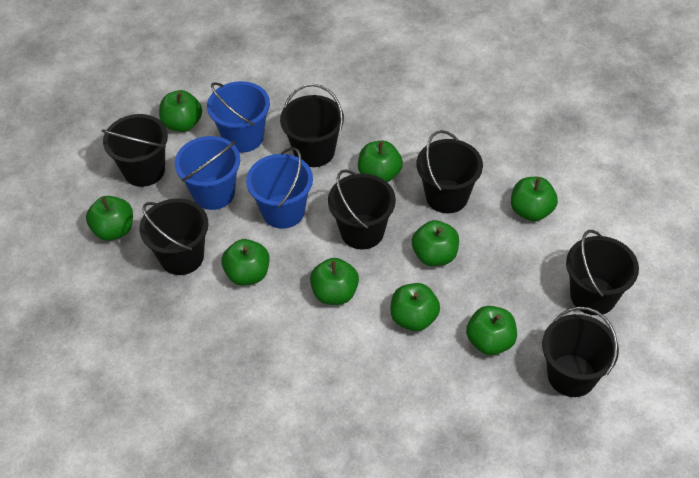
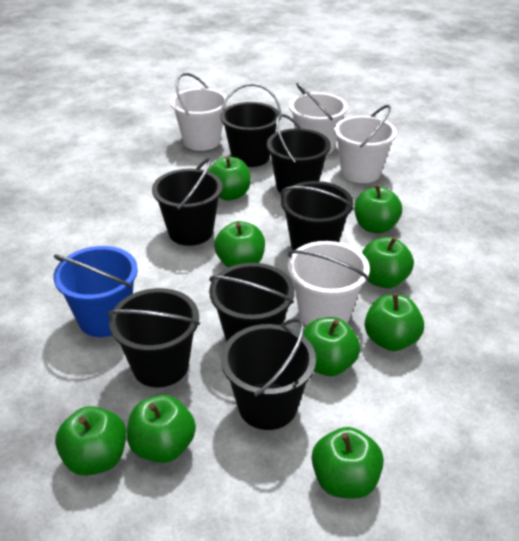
blue bucket: [175,136,240,210] [207,81,270,153] [246,147,313,229] = 3 -> [53,246,138,337] = 1
white bucket: none = 0 -> [170,73,228,151] [288,241,370,326] [289,83,348,154] [334,105,397,183] = 4

